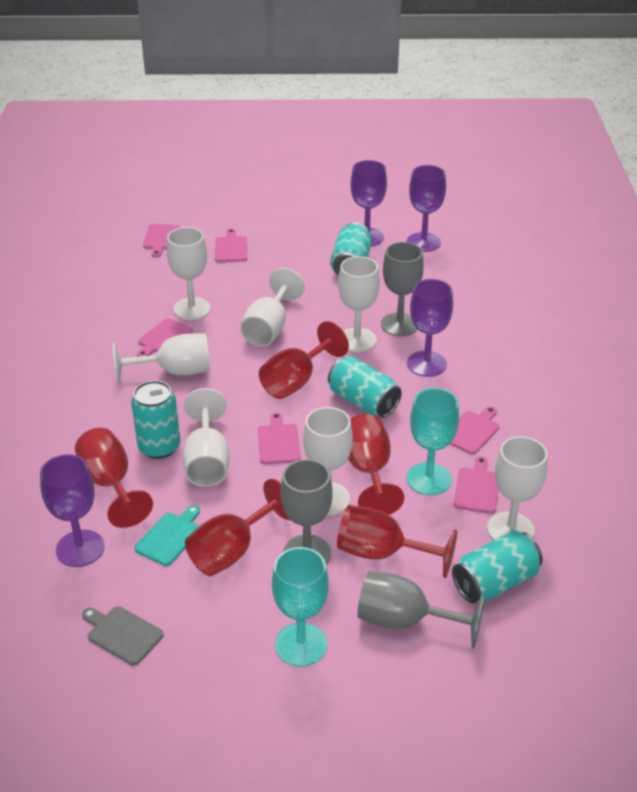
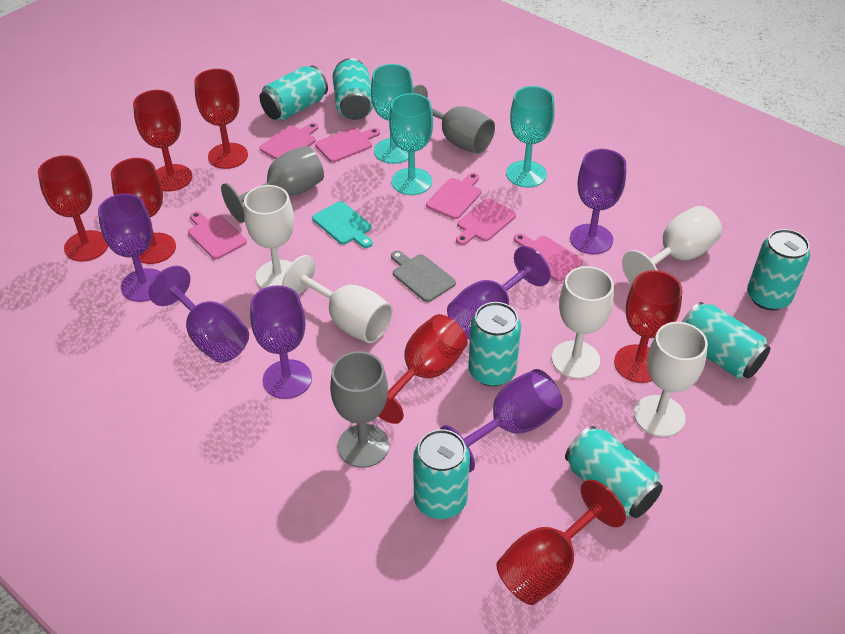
purple goblet: [40,454,105,567] [351,160,387,247] [407,165,446,252] [407,279,453,377] = 4 -> [98,194,160,302] [149,266,249,363] [250,285,312,399] [440,369,563,473] [447,246,551,339] [570,149,626,254] = 6
red goblet: [75,428,153,528] [185,479,290,576] [259,321,349,399] [337,505,457,578] [348,414,404,515] = 5 -> [38,155,108,262] [111,158,176,264] [133,90,192,191] [194,69,248,169] [378,314,468,424] [496,479,626,605] [614,270,682,383] = 7
turquoise can: [131,380,180,459] [328,356,402,418] [330,223,372,275] [452,531,543,603] = 4 -> [260,66,328,121] [333,58,373,120] [413,429,470,519] [468,302,521,386] [565,426,663,518] [682,302,770,379] [747,229,810,310] = 7
turquoise goblet: [272,547,329,667] [407,388,459,495] = 2 -> [371,64,413,164] [389,93,433,195] [506,86,554,188] = 3
white goblet: [113,333,210,383] [167,227,211,320] [183,388,229,487] [240,268,305,347] [303,407,353,516] [338,256,380,352] [487,436,547,540] = 7 -> [244,185,294,289] [282,255,393,343] [552,266,614,379] [622,206,722,284] [634,322,708,437] = 5

